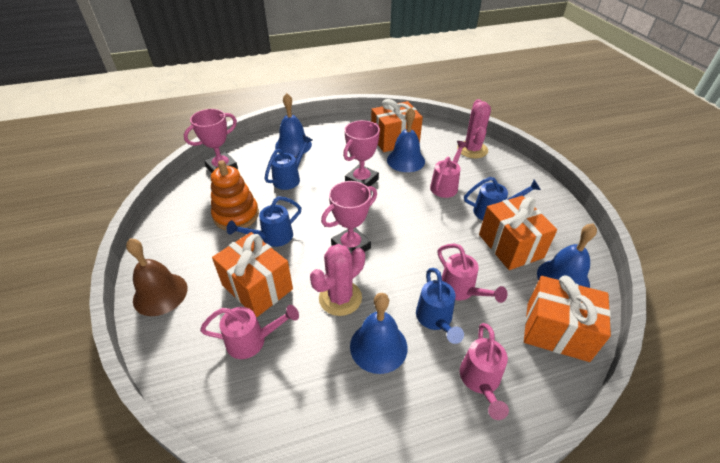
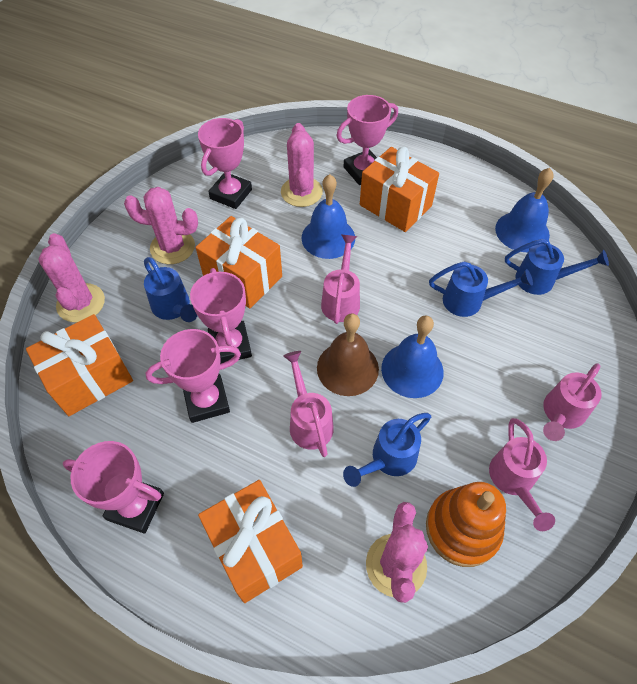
blue bell: [275,93,312,156] [350,293,407,374] [387,107,425,172] [537,223,597,288] = 4 -> [302,174,355,259] [381,315,444,398] [495,168,554,252] = 3
pink cactus: [310,244,365,316] [457,99,491,159] = 2 -> [38,233,105,323] [124,187,198,264] [281,123,323,207] [366,502,428,603] = 4
pink trophy: [184,109,238,173] [321,181,377,255] [343,120,380,186] = 3 -> [63,441,164,534] [146,329,241,423] [190,268,252,364] [198,118,252,209] [336,95,398,185] = 5

